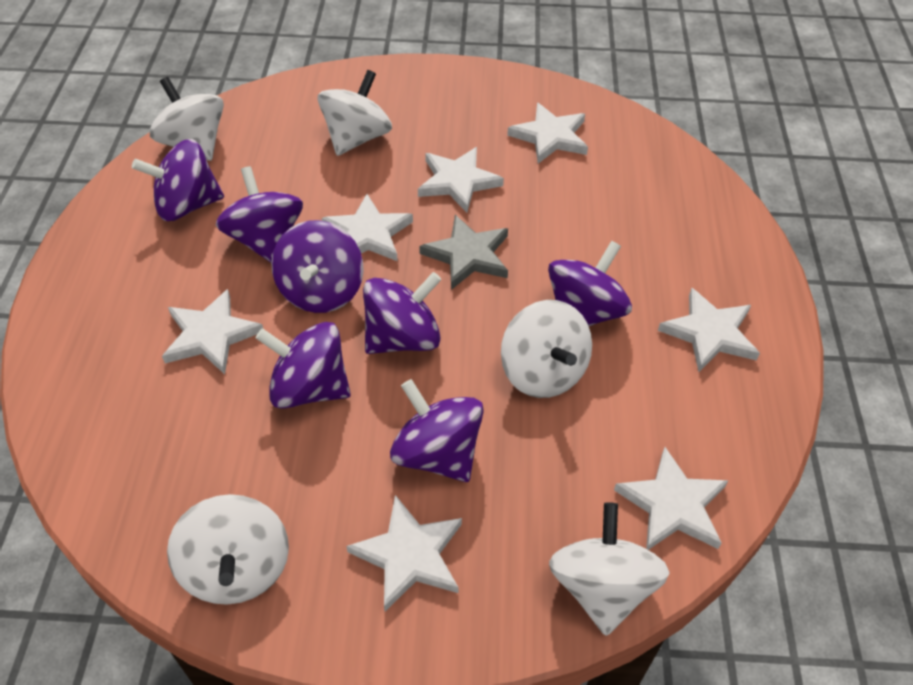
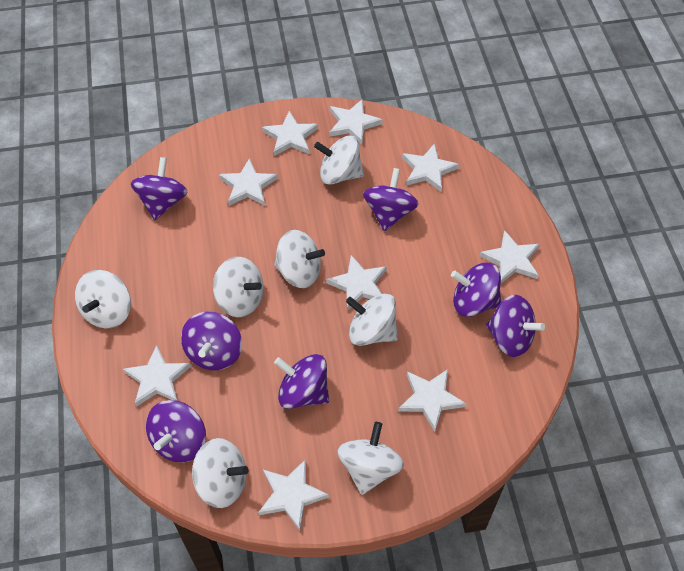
grey star: [419,215,508,290] = 1 -> none = 0
white spinning top: [150,77,224,161] [167,494,289,605] [318,70,392,156] [501,300,592,398] [549,502,670,636] = 5 -> [75,270,131,328] [192,438,249,508] [213,257,264,317] [274,230,325,288] [314,136,364,185] [337,422,404,495] [346,294,398,346] = 7
white star: [162,289,263,374] [322,194,413,262] [346,495,462,611] [418,147,504,213] [507,103,588,164] [614,447,729,550] [658,288,760,372] = 7 -> [123,345,191,407] [219,158,278,206] [258,459,329,531] [262,111,318,156] [326,255,387,311] [329,100,383,144] [398,369,466,431] [402,143,459,192] [480,230,540,283] = 9

